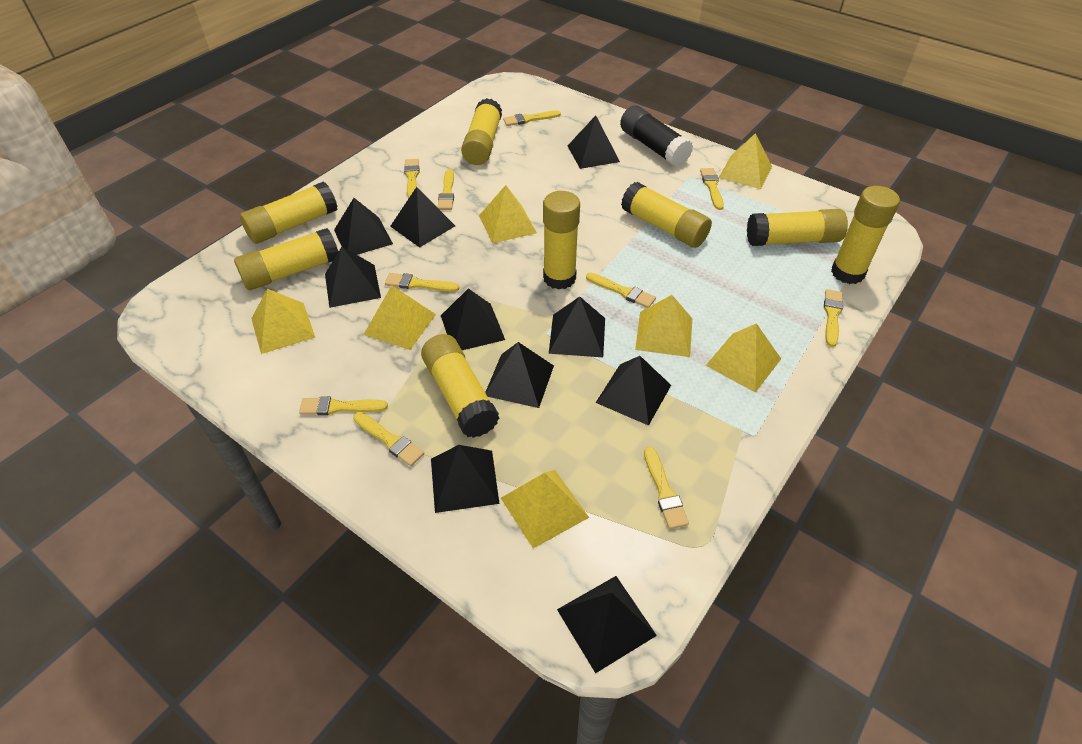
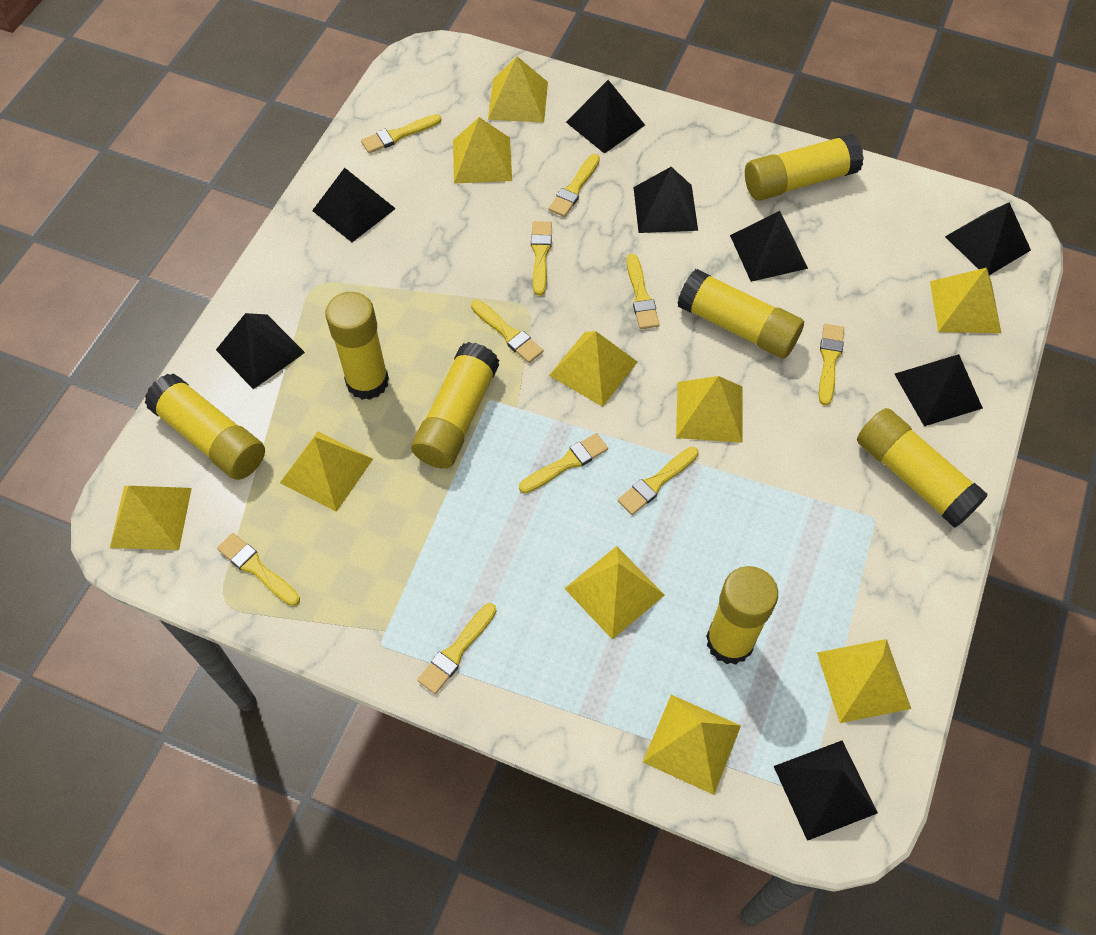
black glue stick: [620,106,693,167] = 1 -> none = 0
black pyramid: [325,247,381,308] [334,198,393,255] [390,187,455,248] [431,445,500,513] [441,288,505,350] [485,342,554,408] [549,297,605,357] [557,576,657,673] [568,116,620,169] [596,356,671,426] = 10 -> [216,313,305,389] [312,168,396,242] [566,80,645,154] [633,167,698,233] [730,211,808,282] [774,740,878,841] [895,354,983,426] [945,202,1031,275] = 8
yellow glue stick: [234,228,338,290] [240,181,338,244] [421,334,499,438] [461,98,502,165] [543,191,580,290] [621,182,712,248] [747,209,848,246] [831,186,900,284] = 8 -> [144,373,265,480] [325,292,389,400] [411,342,499,469] [677,269,804,359] [706,566,778,665] [745,134,864,201] [857,408,988,528] = 7
yellow pyramid: [251,289,315,354] [363,285,436,350] [479,185,537,243] [501,470,589,548] [635,295,692,357] [706,323,781,392] [719,133,772,189] = 7 -> [110,486,192,550] [280,431,373,512] [453,117,512,184] [488,56,548,123] [549,331,637,407] [564,546,665,640] [643,695,741,795] [676,376,743,443] [817,639,911,723] [930,268,1001,333] = 10

